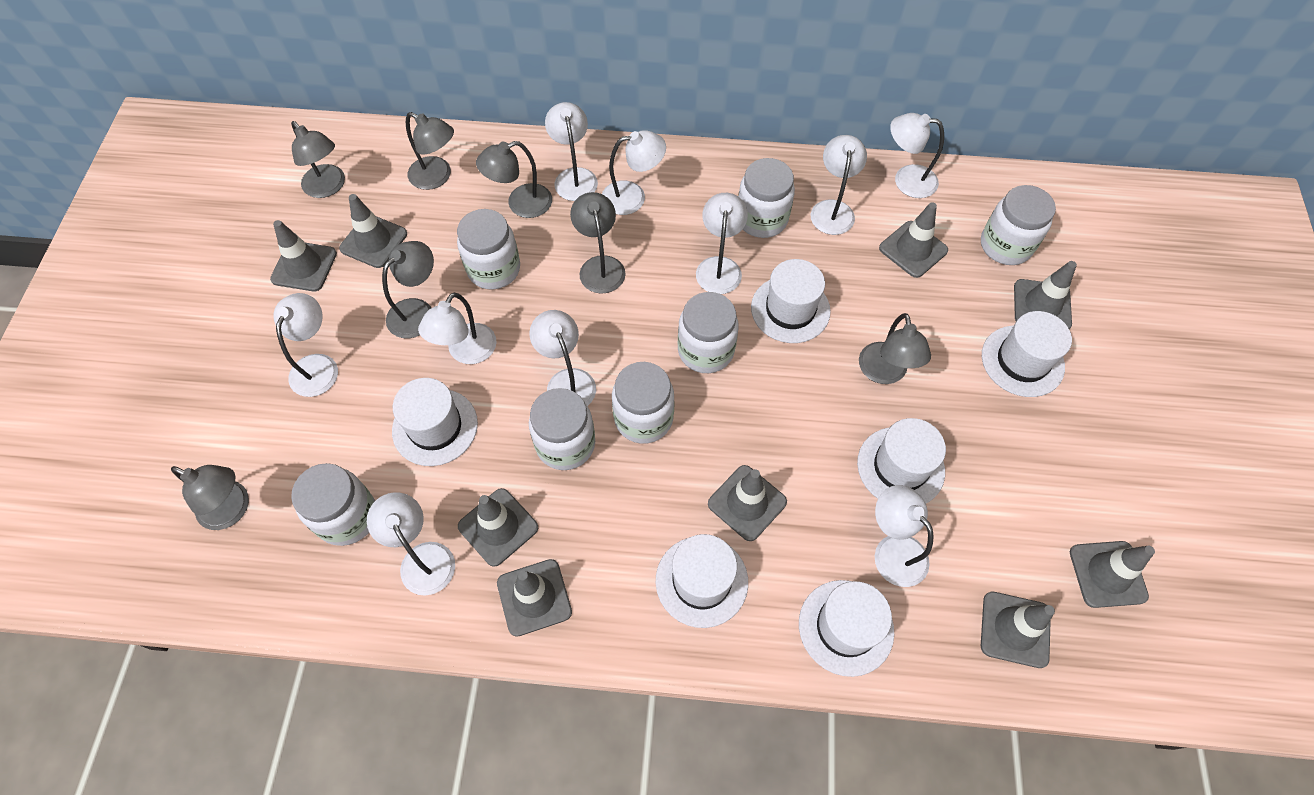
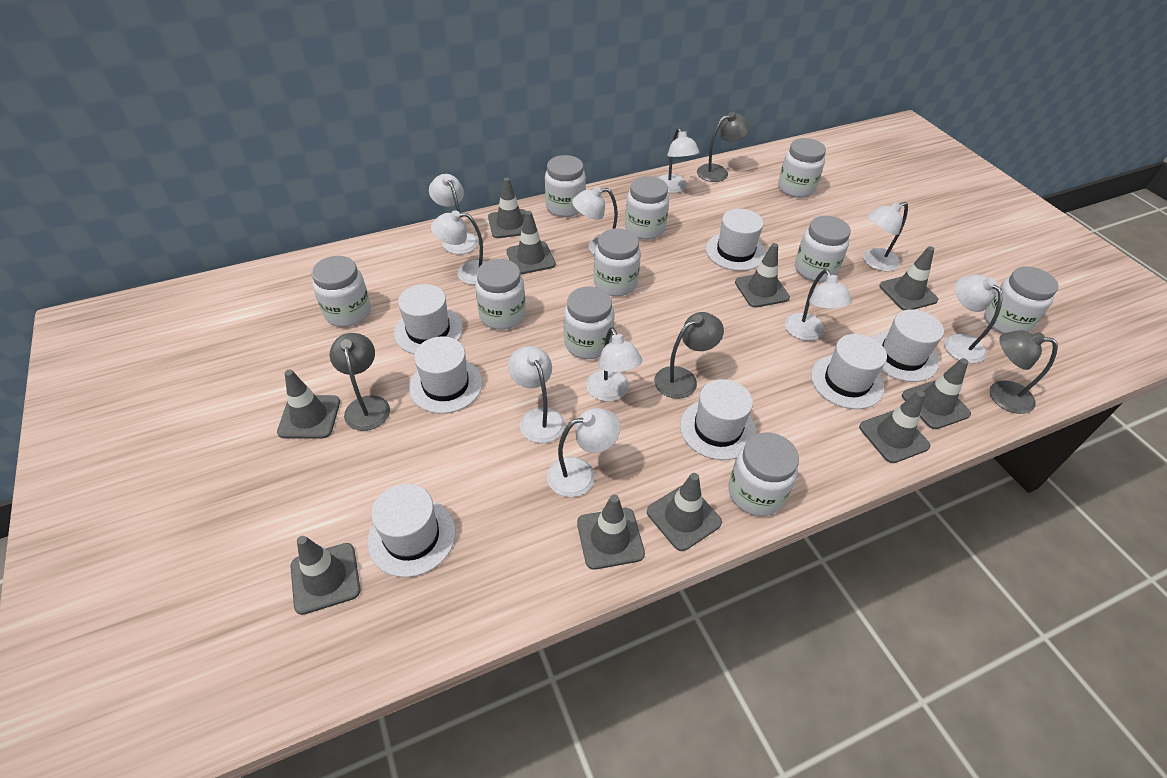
grey lamp: [171,465,249,530] [291,121,345,198] [382,241,434,338] [406,112,454,190] [476,141,552,218] [570,192,626,294] [859,313,931,384] = 7 -> [330,333,390,431] [654,312,724,399] [697,112,750,182] [990,330,1058,414] = 4
grey traffic cone: [270,220,337,291] [339,194,407,268] [458,488,538,567] [497,559,572,637] [708,465,787,541] [879,202,948,278] [981,592,1055,668] [1014,261,1077,329] [1070,541,1155,608] = 9 -> [277,370,340,439] [290,536,360,615] [488,178,526,238] [507,211,556,275] [577,495,645,570] [647,473,722,551] [735,243,790,308] [859,390,930,463] [879,246,938,311] [902,358,971,429] = 10
white hat: [392,378,478,466] [656,534,748,628] [751,259,831,343] [799,580,894,677] [857,418,946,503] [982,311,1072,397] = 6 -> [367,484,456,577] [394,284,463,354] [409,336,483,414] [680,379,756,460] [706,209,766,271] [811,334,887,409] [872,309,944,382] = 7
white jar: [291,463,375,546] [457,209,520,289] [529,388,595,470] [612,362,674,444] [678,292,739,373] [738,158,795,238] [981,185,1056,265] = 7 -> [312,256,371,327] [475,259,526,330] [545,155,586,217] [564,286,614,359] [594,228,641,296] [625,176,669,240] [728,433,799,516] [778,138,826,198] [795,216,851,282] [984,266,1058,334] = 10

